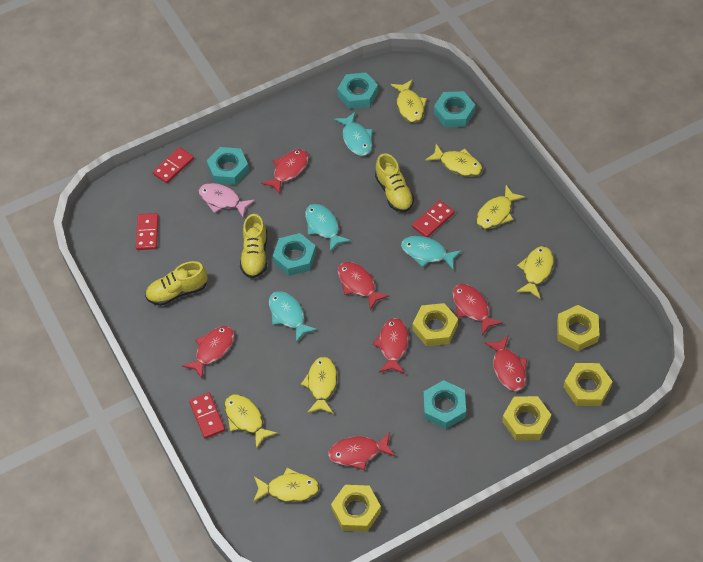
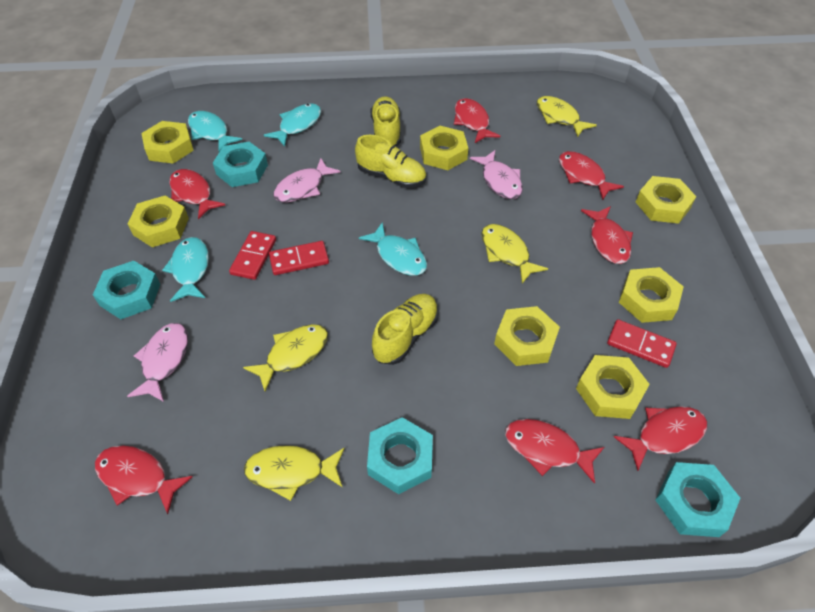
pink fish: [198,183,255,217] = 1 -> [127,323,188,402] [274,158,340,202] [470,150,523,199] = 3
red domino: [136,213,159,250] [152,147,194,183] [189,392,225,439] [412,200,455,238] = 4 -> [229,231,276,280] [269,241,329,275] [607,319,677,368] = 3
turquoise nut: [206,147,249,185] [273,233,316,276] [337,72,378,109] [424,380,466,429] [434,91,475,127] = 5 -> [93,261,160,319] [213,142,268,187] [367,417,433,494] [655,462,740,537] = 4
yellow fish: [224,395,278,449] [253,468,320,502] [301,357,337,414] [391,79,427,123] [425,144,483,177] [476,185,525,229] [516,246,554,299] = 7 -> [243,324,328,391] [244,445,344,501] [481,224,548,284] [537,96,597,137] = 4
yellow nut: [331,485,381,532] [412,303,458,346] [502,396,551,440] [557,305,599,351] [563,363,613,406] = 5 -> [127,196,189,247] [141,121,194,164] [420,126,468,170] [494,306,560,366] [576,355,650,419] [619,267,684,323] [636,176,696,224] = 7

